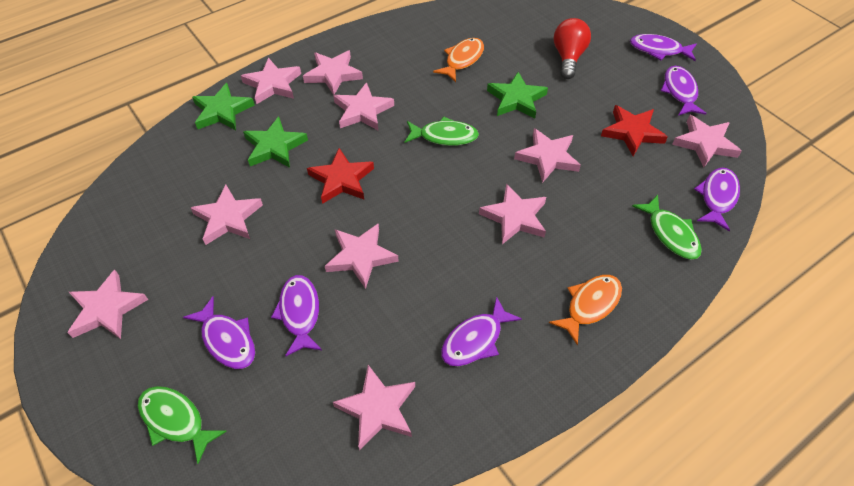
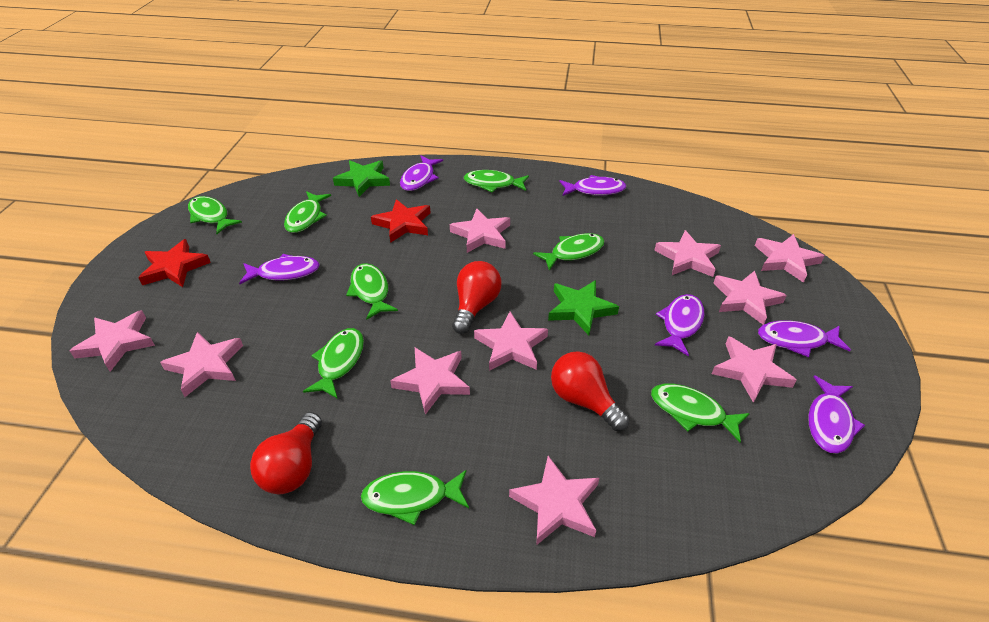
green fish: [138,386,227,464] [405,116,479,146] [632,195,702,260] = 3 -> [188,196,242,234] [284,191,331,233] [303,328,364,399] [346,263,398,320] [361,470,469,525] [464,170,529,192] [533,233,604,271] [651,384,750,442] = 8
green star: [192,83,255,130] [243,116,308,168] [487,72,548,119] = 3 -> [333,160,390,197] [548,280,619,335] = 2
orange fish: [433,38,484,82] [549,275,622,345] = 2 -> none = 0
red light bulb: [554,18,591,79] = 1 -> [250,412,322,494] [452,261,501,334] [551,351,629,431] = 3

